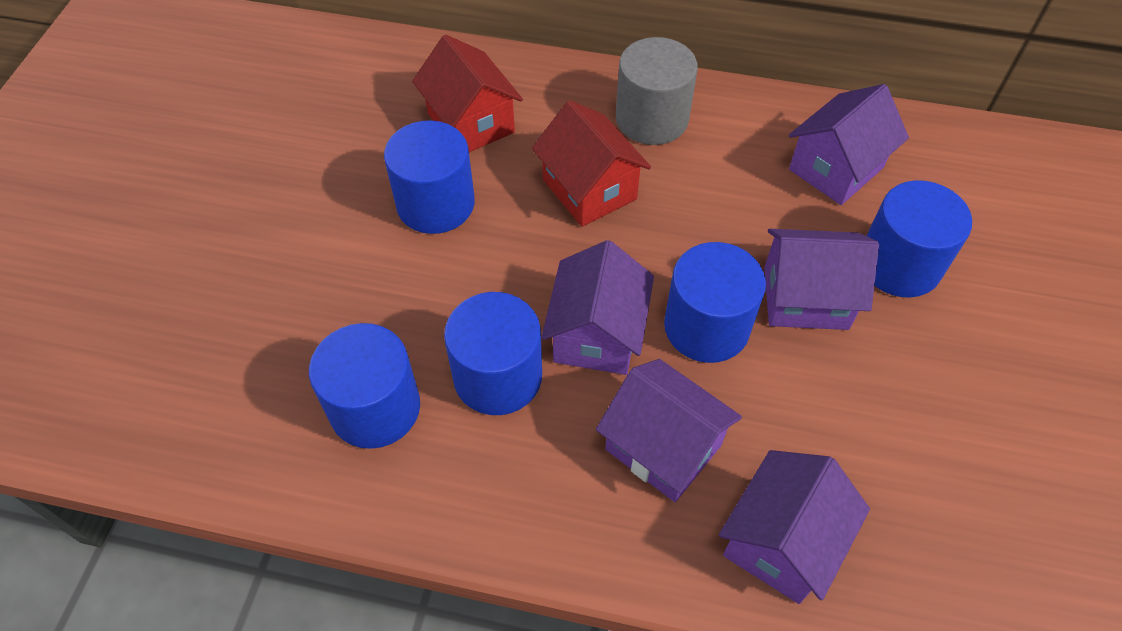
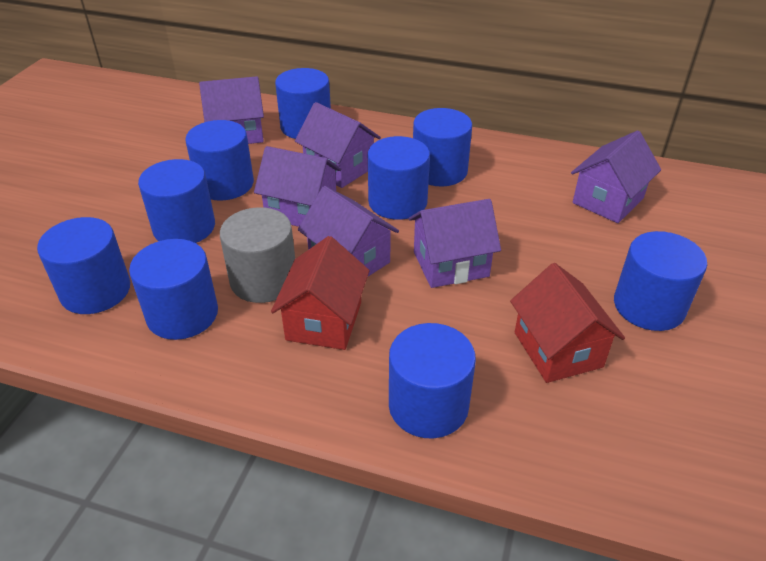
blue cylinder: [309,323,420,449] [384,120,475,234] [444,292,542,415] [664,242,766,363] [866,180,972,298] = 5 -> [37,217,130,314] [129,239,218,340] [138,159,215,243] [185,120,254,201] [275,68,331,139] [368,136,430,220] [389,323,476,438] [413,108,472,186] [614,231,707,331] = 9
purple house: [541,240,654,375] [596,359,742,502] [719,450,870,604] [764,229,879,330] [789,84,909,205] = 5 -> [199,76,264,144] [254,146,341,227] [295,102,381,188] [298,186,399,276] [409,199,501,288] [571,130,661,223] = 6

